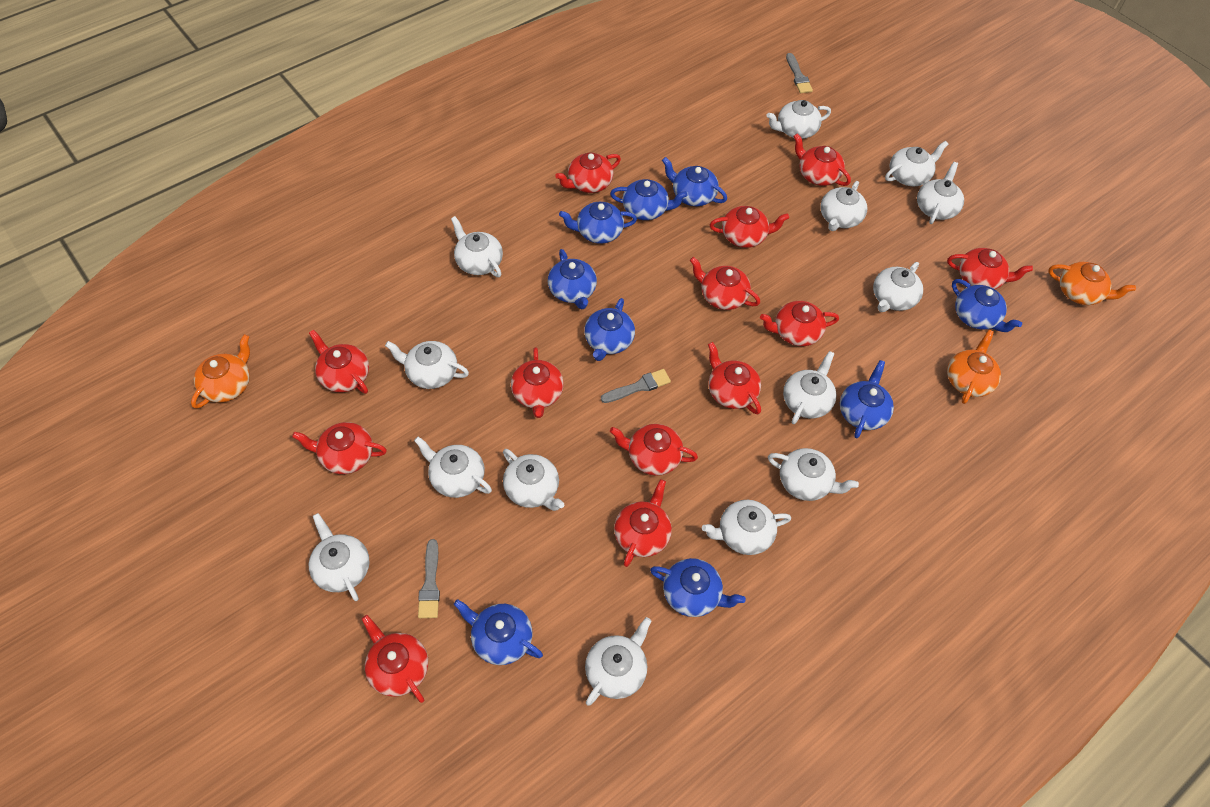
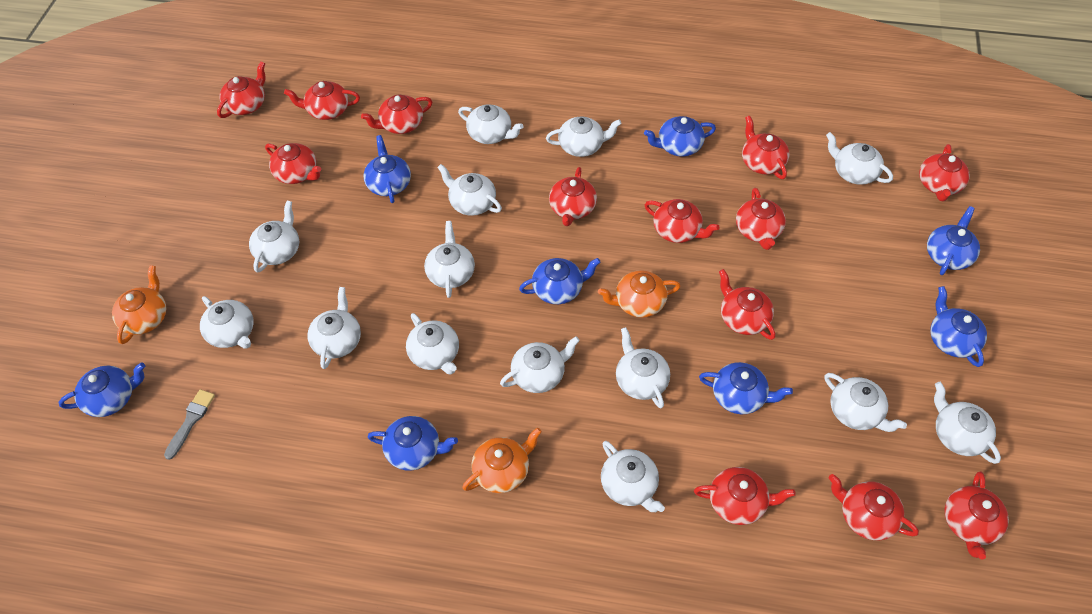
blue teapot: [453,599,543,665] [548,249,597,309] [559,202,637,244] [584,298,635,361] [610,179,687,220] [650,558,746,617] [662,157,727,206] [840,360,894,438] [952,279,1022,332] = 9 -> [59,363,145,417] [364,135,411,203] [368,416,458,471] [519,258,601,304] [644,116,716,157] [699,362,793,414] [927,206,980,275] [930,286,987,367] = 8
grey brush: [418,539,440,618] [601,369,671,403] [786,53,813,93] = 3 -> [164,389,215,460] = 1

